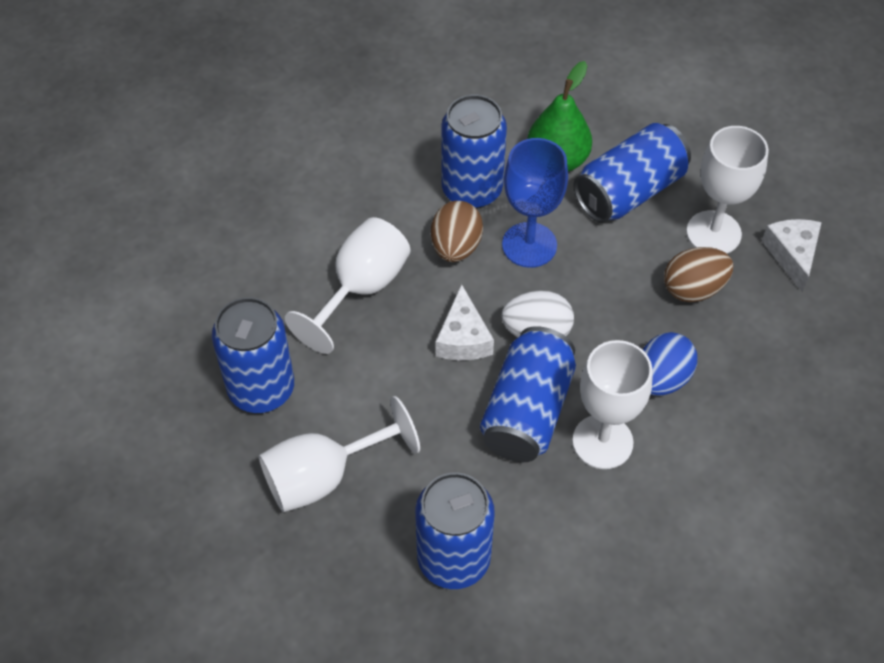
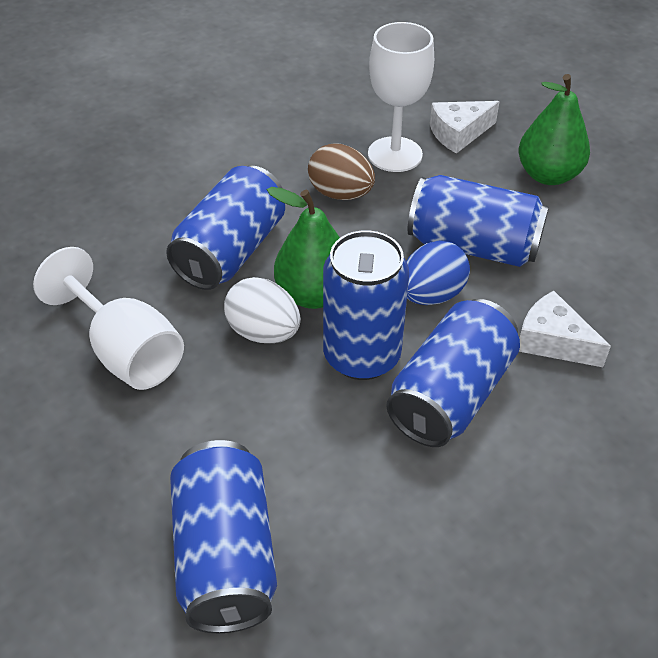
blue goblet: [502,138,568,268] = 1 -> none = 0
brown egg: [431,201,483,262] [664,247,733,302] = 2 -> [308,143,375,200] = 1
green pear: [527,61,592,172] = 1 -> [267,187,340,309] [519,74,590,185] = 2
white goblet: [259,396,420,512] [285,217,411,354] [572,340,652,469] [686,126,769,254] = 4 -> [33,247,184,390] [368,22,434,172] = 2

